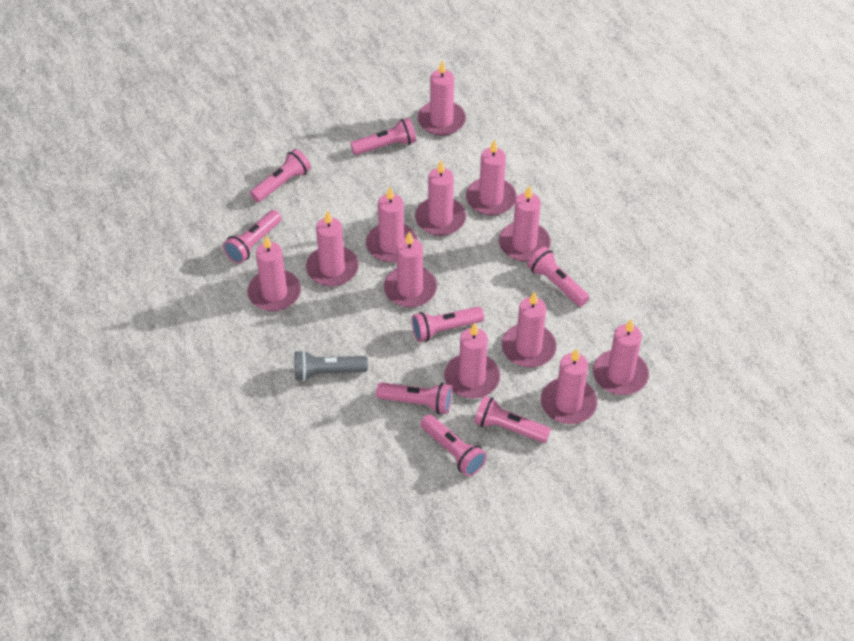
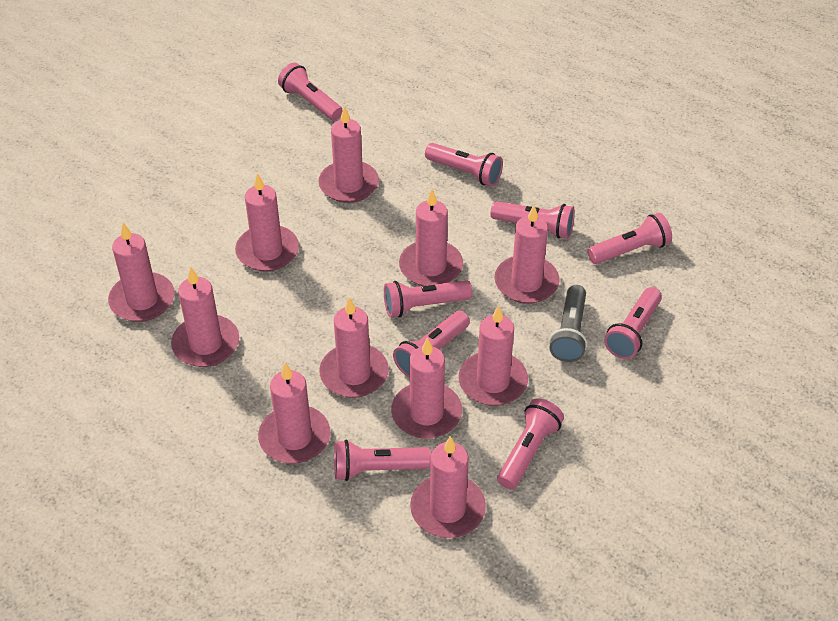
pink candle: [247,235,301,311] [306,210,359,287] [366,187,418,263] [384,231,437,308] [415,160,466,236] [418,60,466,136] [444,323,500,399] [466,139,517,216] [499,185,551,262] [502,291,557,368] [541,348,597,424] [593,319,649,395] = 12 -> [108,223,175,322] [171,267,239,367] [235,173,299,272] [258,362,330,464] [319,106,379,203] [319,297,389,398] [391,337,462,439] [399,189,463,286] [410,436,486,538] [459,305,528,406] [494,205,560,304] = 11
pink flashlight: [223,210,281,264] [250,149,311,202] [350,118,416,155] [376,382,452,414] [411,307,484,342] [420,414,487,476] [474,396,551,443] [527,247,589,307] = 8 -> [278,63,343,120] [334,440,431,481] [384,280,472,317] [393,311,470,377] [425,143,503,186] [491,201,575,238] [497,398,564,489] [587,213,672,264] [604,287,662,359] = 9

